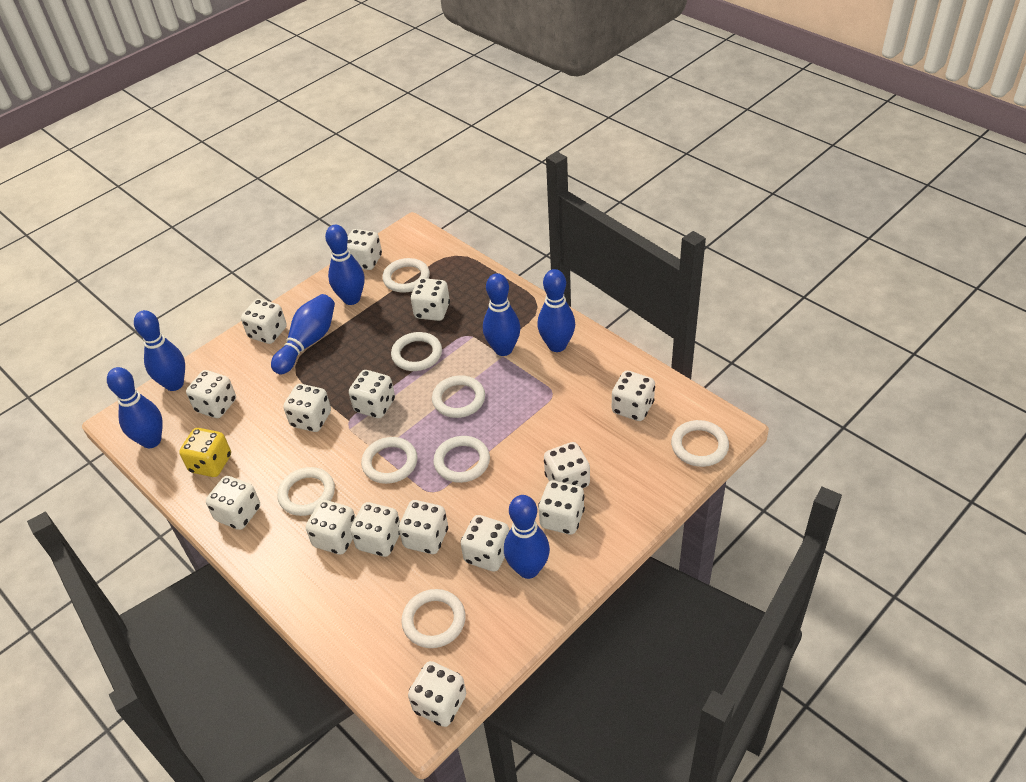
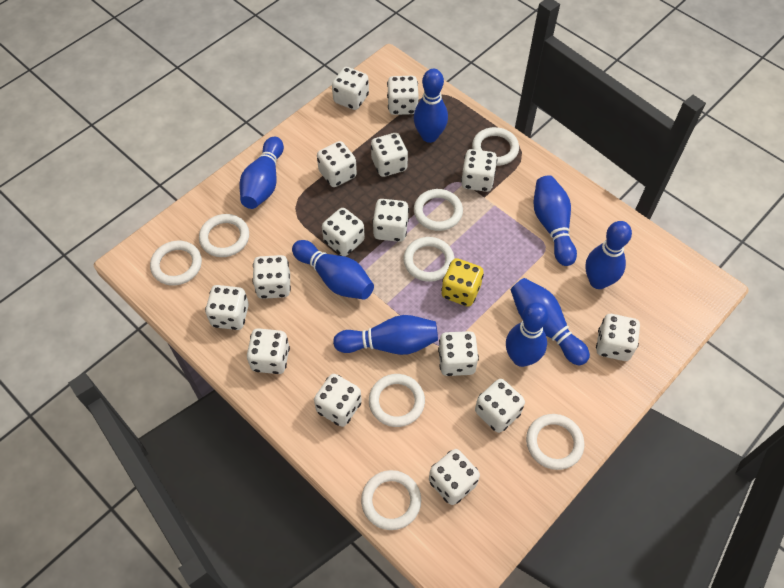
blue bowling pin: [107,367,163,448] [134,310,185,391] [271,294,335,374] [325,225,364,305] [483,273,521,356] [504,495,550,579] [537,269,575,352] = 7 -> [239,137,284,209] [292,240,374,300] [333,315,438,355] [414,69,448,143] [506,302,549,367] [511,278,590,365] [534,175,577,266] [585,221,632,289] = 8

